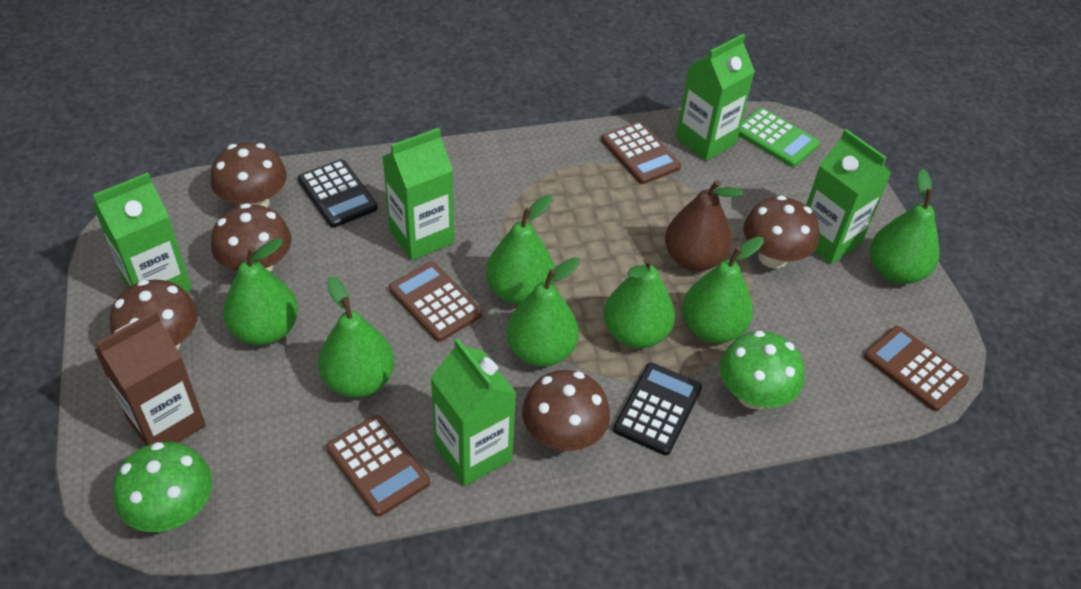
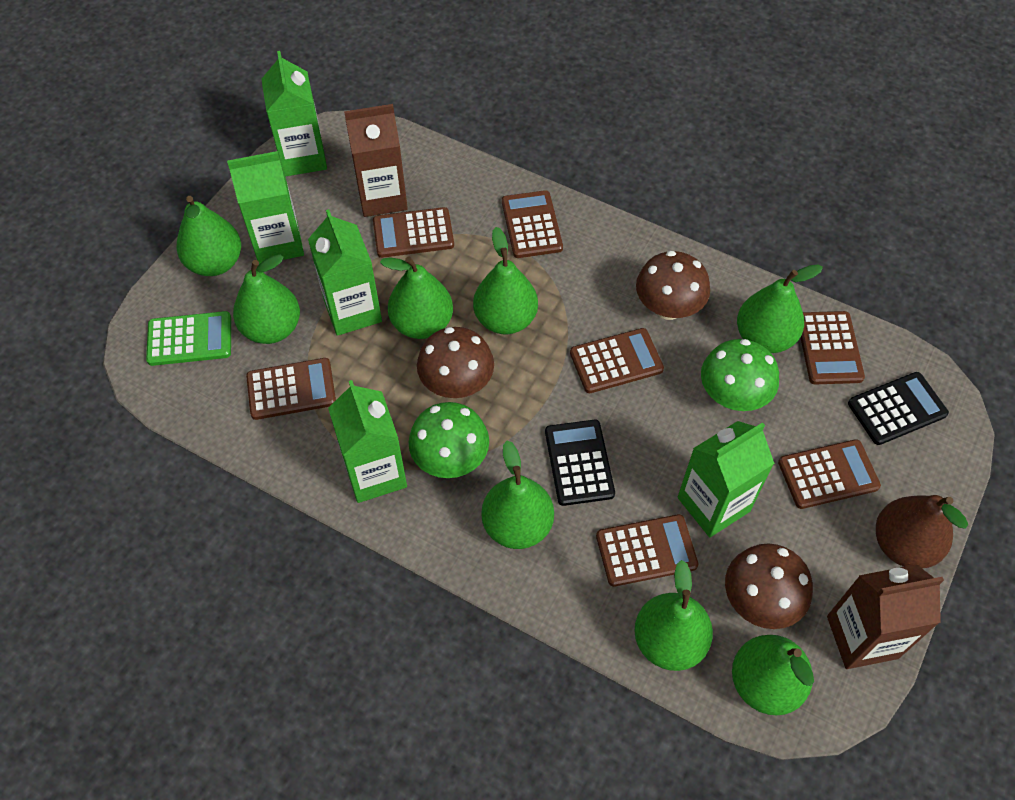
brown calculator: [326,415,430,517] [389,262,482,342] [601,122,681,184] [864,326,969,411] = 4 -> [246,358,336,420] [373,207,454,258] [502,190,563,258] [570,328,664,393] [596,514,699,587] [778,439,881,509] [800,311,865,385] = 7
brown carton: [94,311,206,446] = 1 -> [344,104,408,217] [827,564,944,669] = 2
brown mushroom: [110,279,198,350] [211,142,287,207] [211,203,292,272] [522,370,610,451] [743,195,819,268] = 5 -> [417,327,494,398] [636,251,710,320] [725,543,813,629] = 3
green pear: [223,238,298,345] [318,276,394,398] [486,195,555,304] [507,257,580,367] [604,257,675,349] [682,236,764,343] [870,169,939,284] = 7 -> [176,196,241,276] [233,255,300,344] [380,256,453,339] [473,227,538,334] [481,441,554,549] [634,560,713,671] [732,635,814,715] [737,265,823,353] = 8

